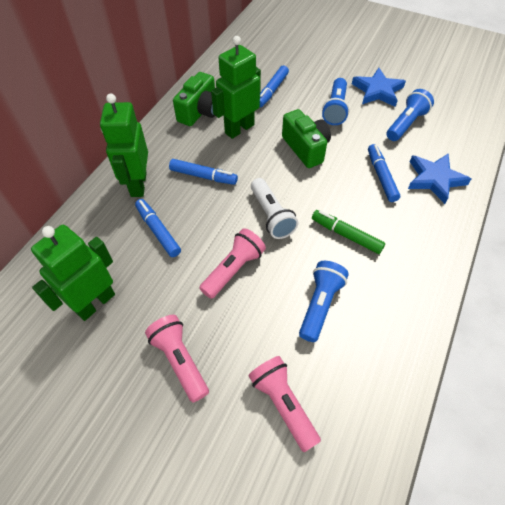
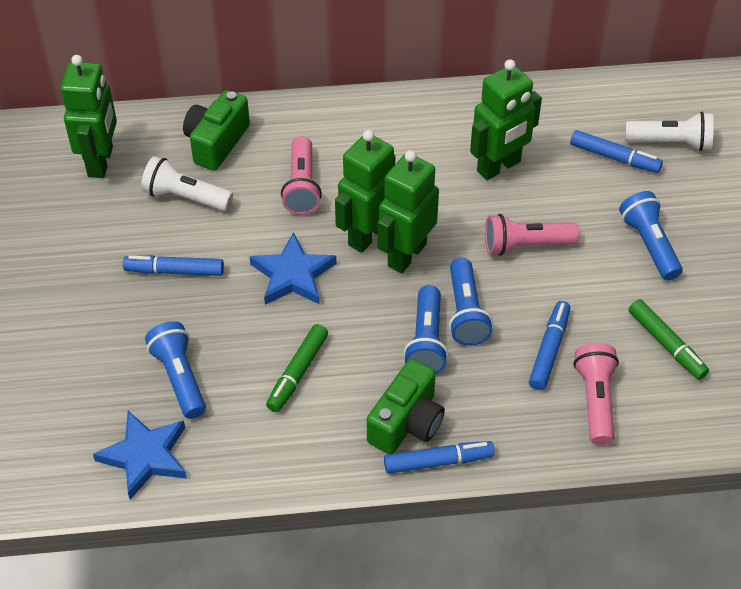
blue flashlight: [299,261,349,342] [322,78,350,125] [387,89,434,141] = 3 -> [145,321,206,419] [404,285,448,374] [449,258,493,346] [619,191,683,280] = 4
green marker: [312,210,385,254] = 1 -> [266,324,328,412] [629,299,709,380] = 2
green robot: [31,225,115,321] [100,93,148,197] [211,36,261,139] = 3 -> [60,55,117,178] [335,130,395,253] [377,150,439,273] [470,59,542,180] = 4
white flashlight: [251,178,299,239] = 1 -> [141,156,233,211] [625,112,714,151] = 2

